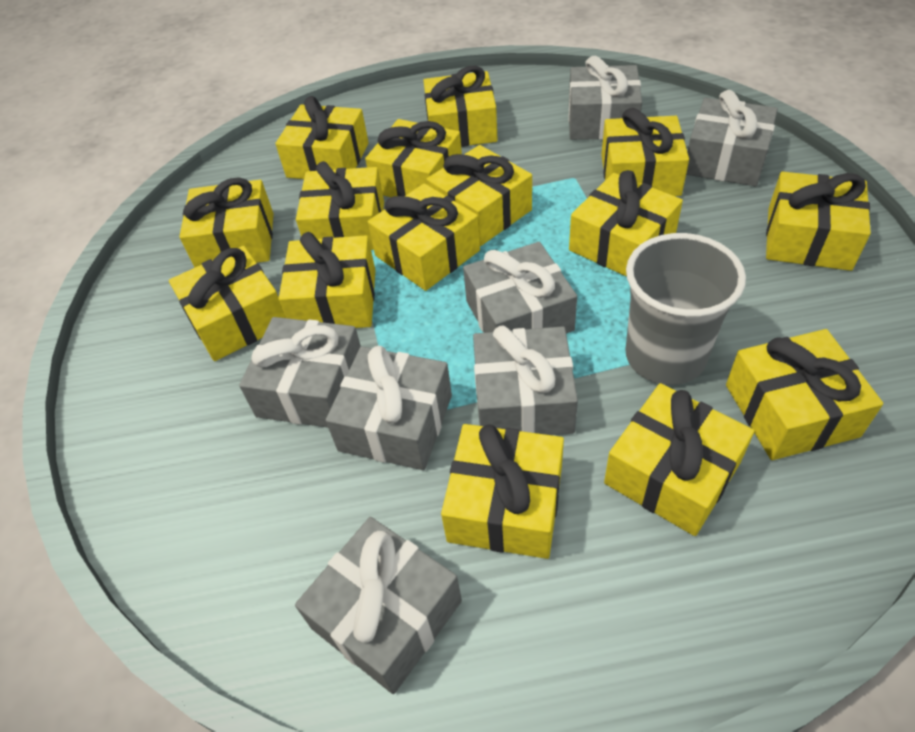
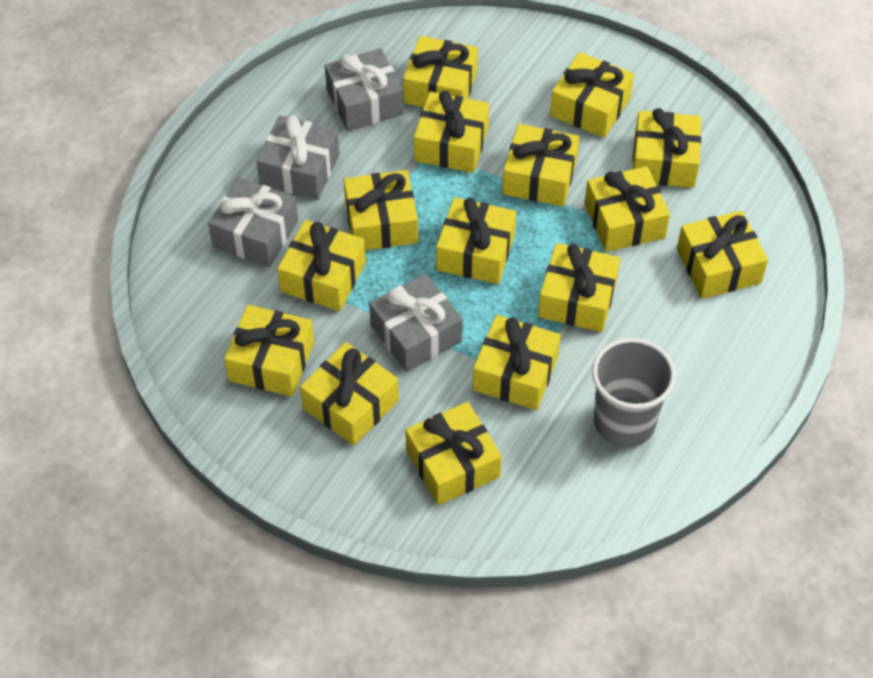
grey gift: [239,317,361,428] [295,517,462,694] [326,346,452,470] [463,242,577,334] [473,326,578,435] [568,56,642,140] [686,90,778,186] = 7 -> [208,177,298,267] [256,115,339,200] [325,48,404,131] [369,273,463,372] = 4

